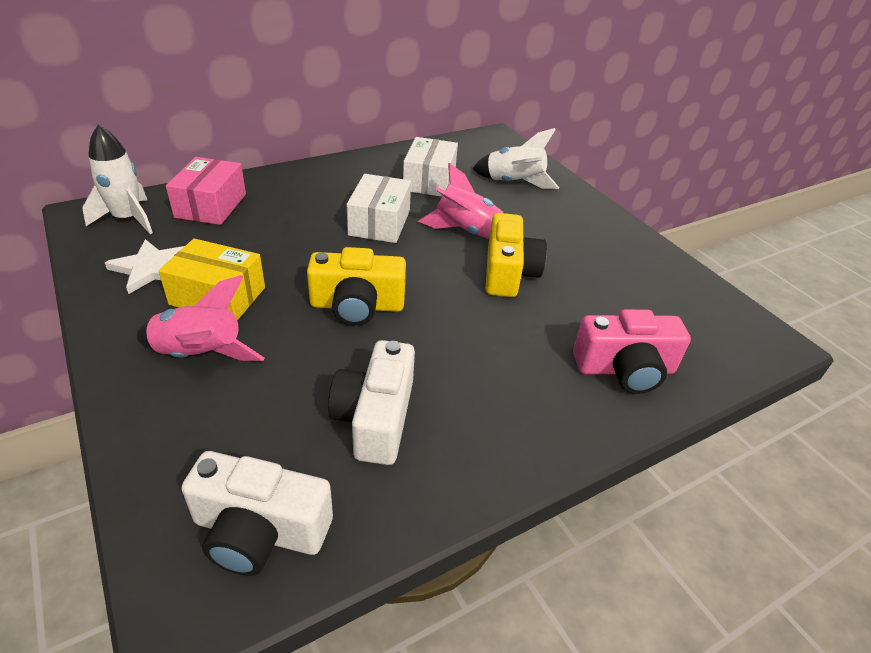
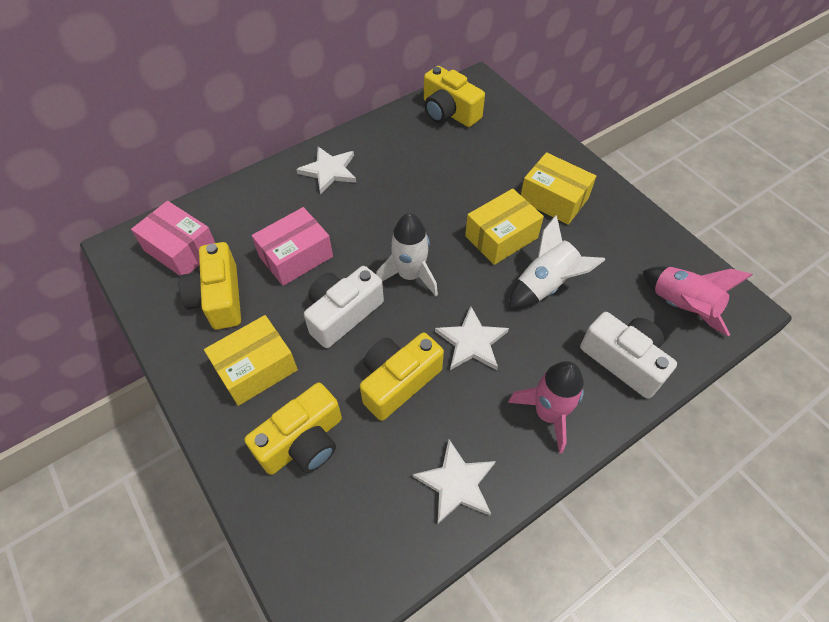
pink box: [166,157,246,225] = 1 -> [131,201,215,276] [252,207,333,286] = 2
pink camera: [573,309,691,394] = 1 -> none = 0
white box: [347,174,411,243] [403,137,458,197] = 2 -> none = 0
white star: [105,239,185,294] = 1 -> [296,147,356,194] [413,440,496,525] [435,306,509,370] = 3
yellow box: [158,238,265,321] = 1 -> [204,315,298,406] [465,189,544,265] [521,152,596,225] = 3
yellow camera: [307,247,406,326] [485,213,547,297] = 2 -> [178,242,241,330] [245,383,342,475] [360,333,444,421] [424,66,485,127] = 4

